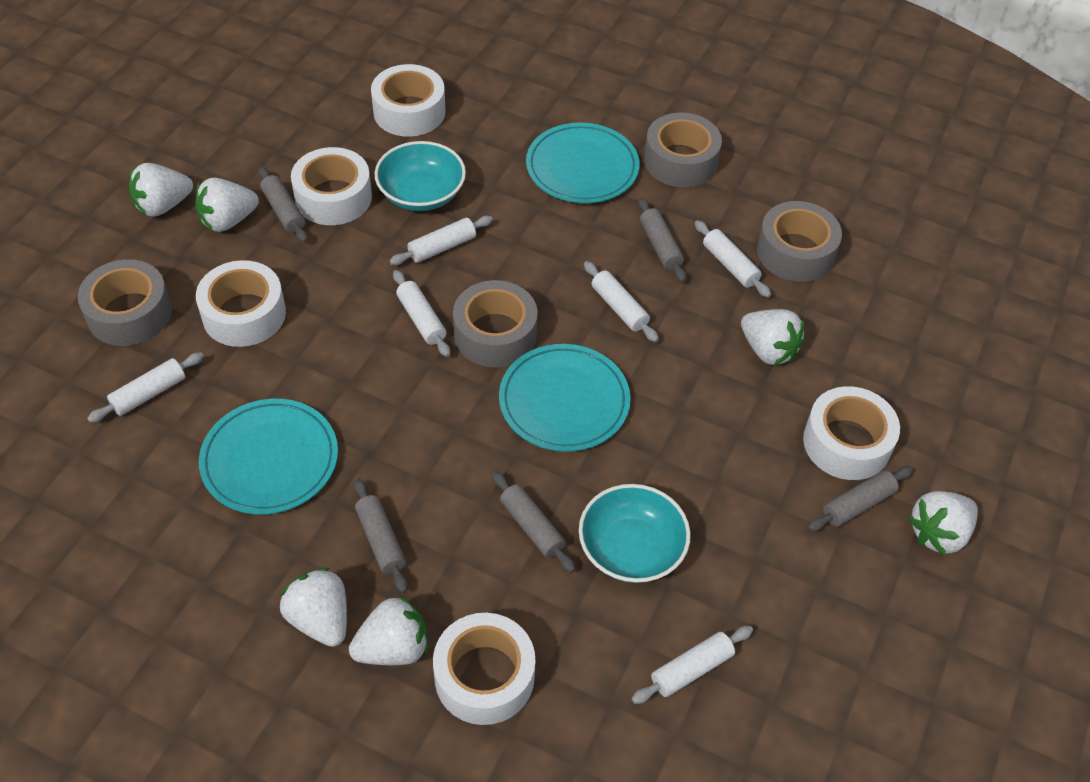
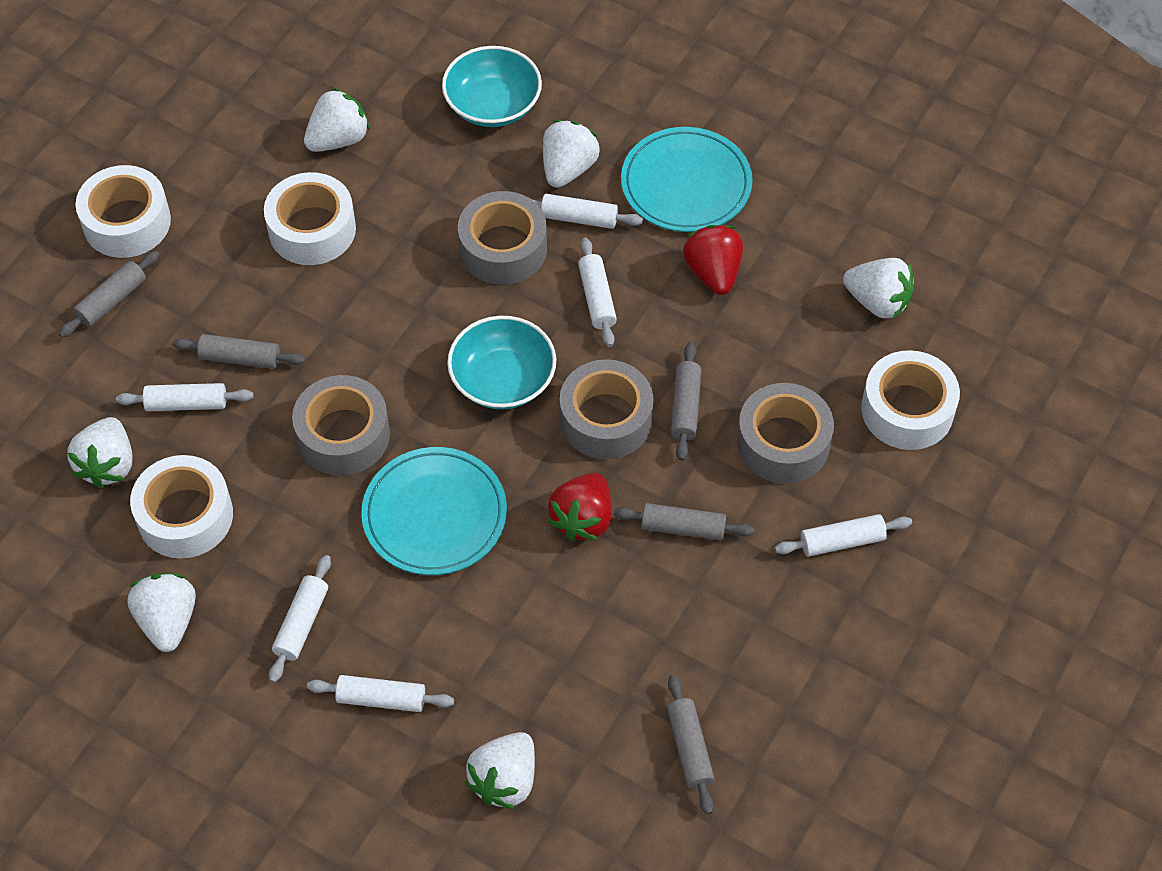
red strawberry: none = 0 -> [548,473,612,541] [683,225,743,295] = 2
turquoise plate: [199,399,338,515] [499,344,631,452] [526,123,640,203] = 3 -> [361,447,507,575] [621,127,753,232] = 2
white tape: [196,260,286,347] [291,147,372,225] [371,64,445,137] [433,613,535,725] [803,386,900,480] = 5 -> [76,165,171,258] [130,455,233,559] [264,172,356,265] [861,350,960,450] = 4

